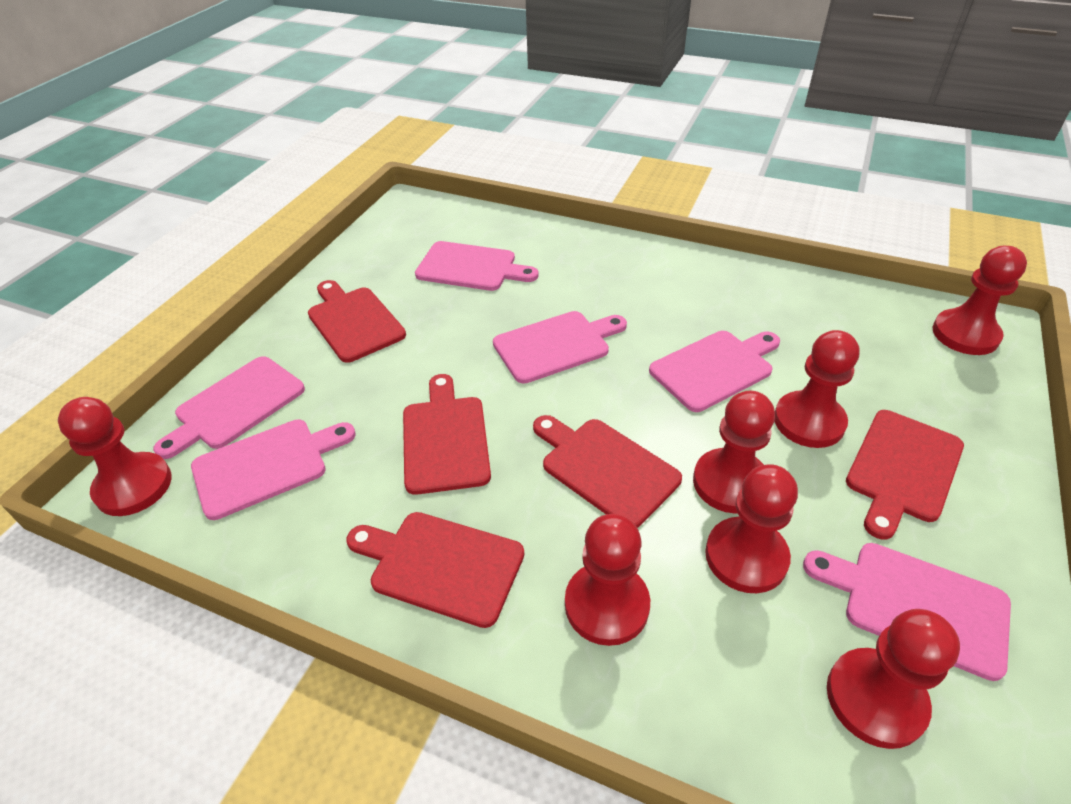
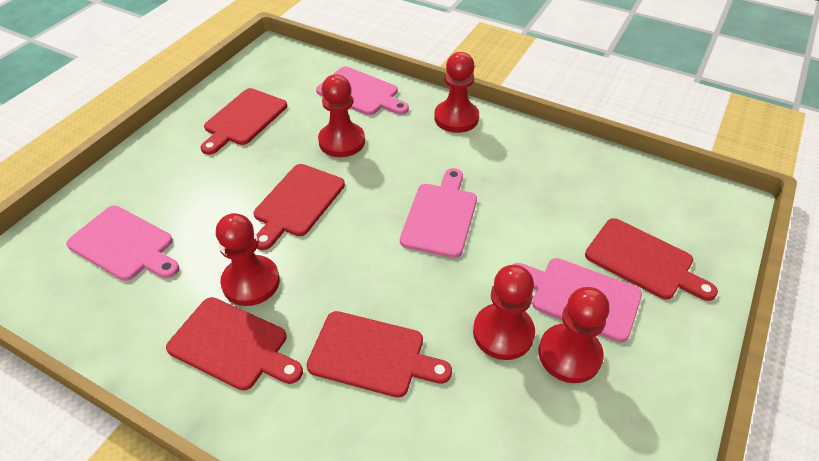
pink cutting board: [153,356,305,459] [191,420,356,520] [415,241,539,291] [493,311,627,384] [649,331,780,412] [803,543,1011,681] = 6 -> [66,206,179,281] [316,67,409,115] [400,168,477,258] [513,258,642,342] = 4
red pawn: [58,397,172,516] [565,514,650,646] [693,391,775,513] [705,464,798,593] [775,330,860,448] [827,609,960,749] [933,246,1027,355] = 7 -> [216,213,280,306] [318,74,365,157] [434,52,479,133] [473,265,535,360] [539,287,609,383] = 5

